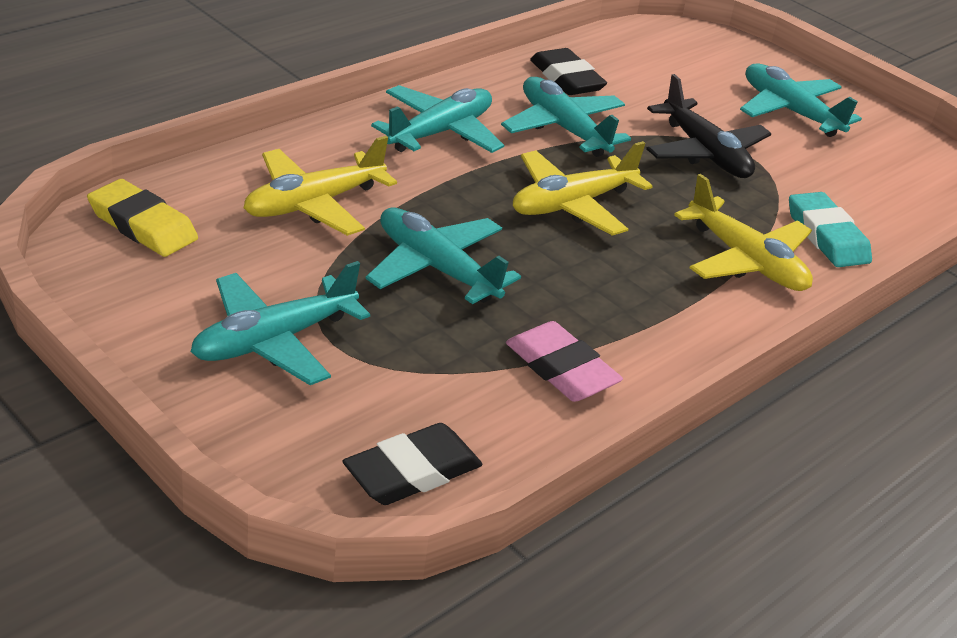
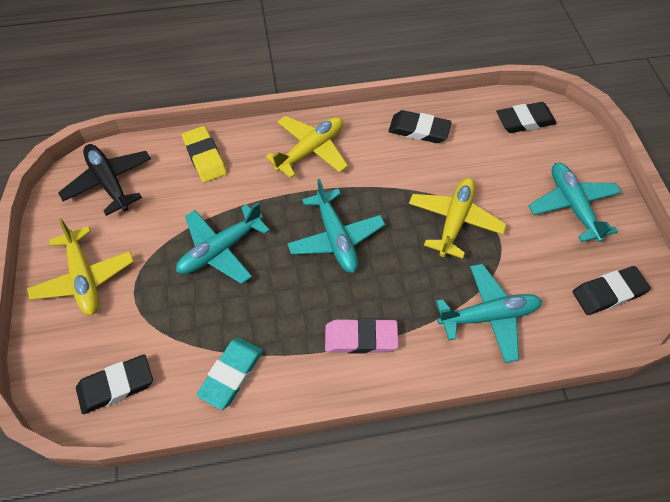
black eraser: [342,423,482,505] [530,48,607,95] = 2 -> [76,354,153,414] [388,110,452,143] [496,102,557,133] [573,266,651,315] = 4
turquoise plane: [191,261,370,385] [366,208,521,304] [371,85,504,153] [501,77,631,157] [740,64,862,137] = 5 -> [176,202,270,284] [287,179,385,273] [436,264,542,363] [528,163,622,242] = 4

